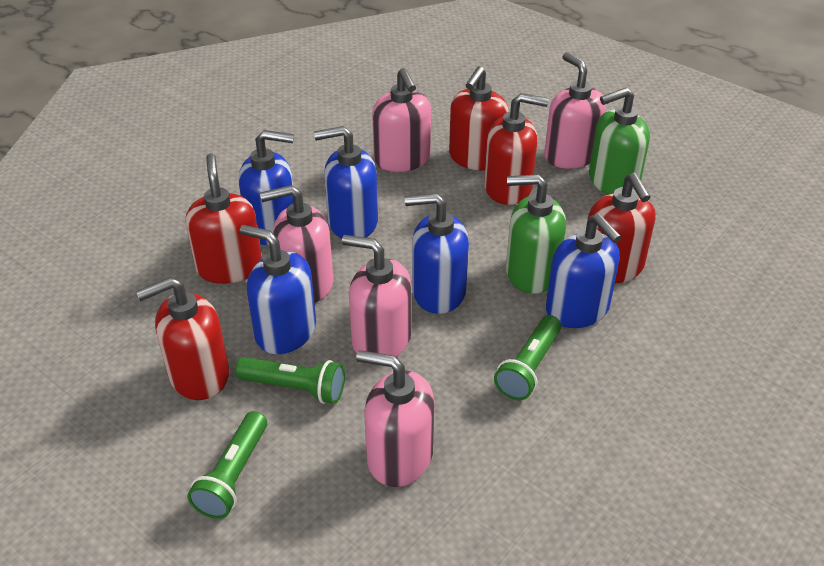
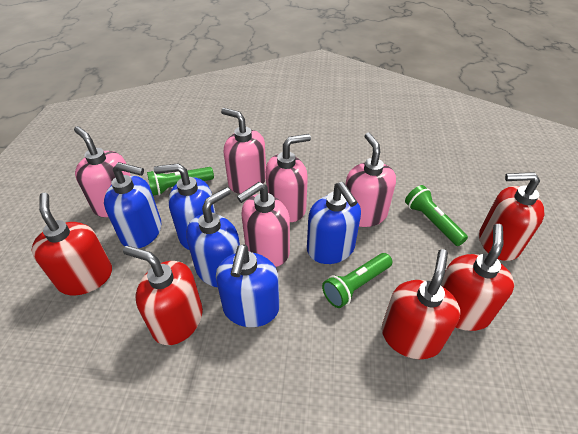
green soap dispenser: [506,174,566,294] [589,87,650,195] = 2 -> none = 0

